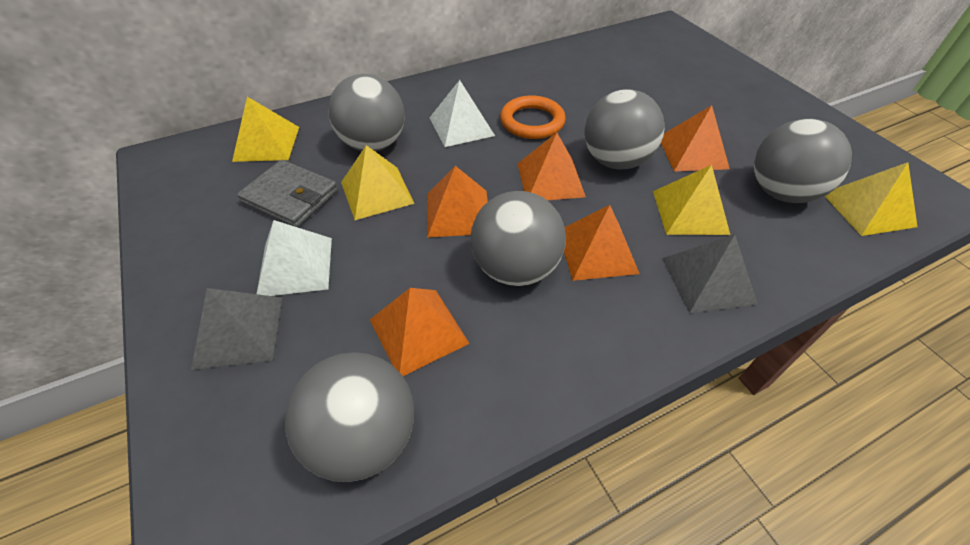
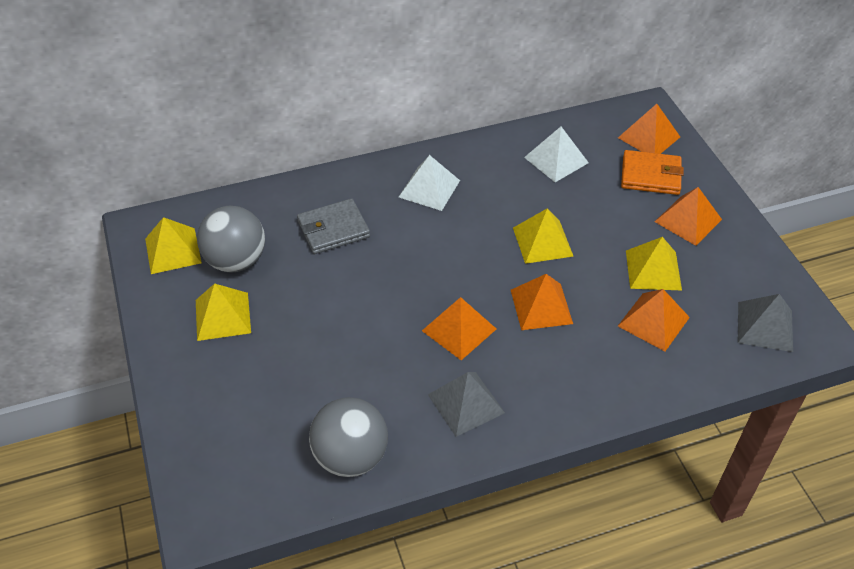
grey ball: [285,352,414,482] [328,74,405,151] [471,191,566,286] [585,89,665,169] [754,119,852,203] = 5 -> [197,206,265,272] [309,397,388,477] = 2
orange ring: [500,96,566,139] = 1 -> none = 0
orange wallet: none = 0 -> [621,150,684,195] = 1

